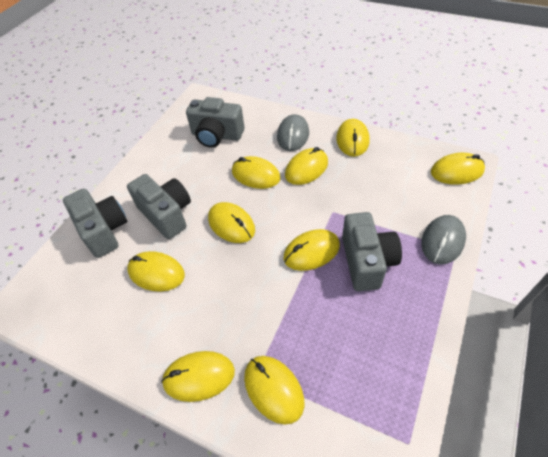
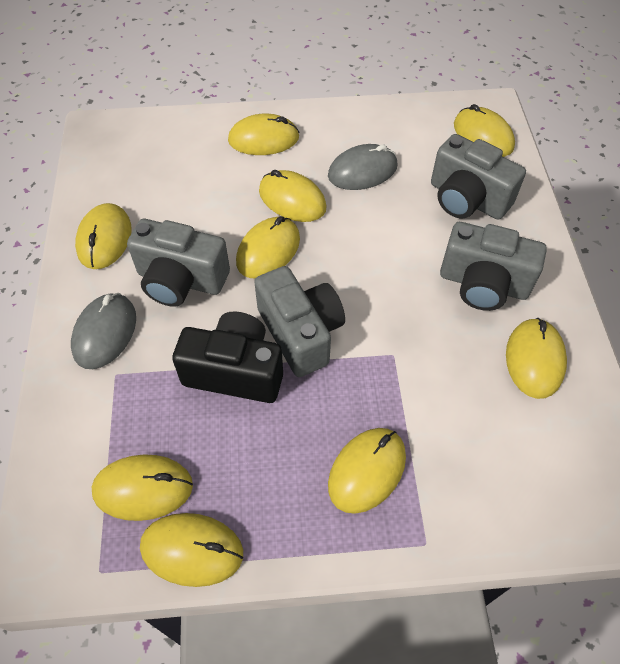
black camera: none = 0 -> [172,311,283,403] = 1

